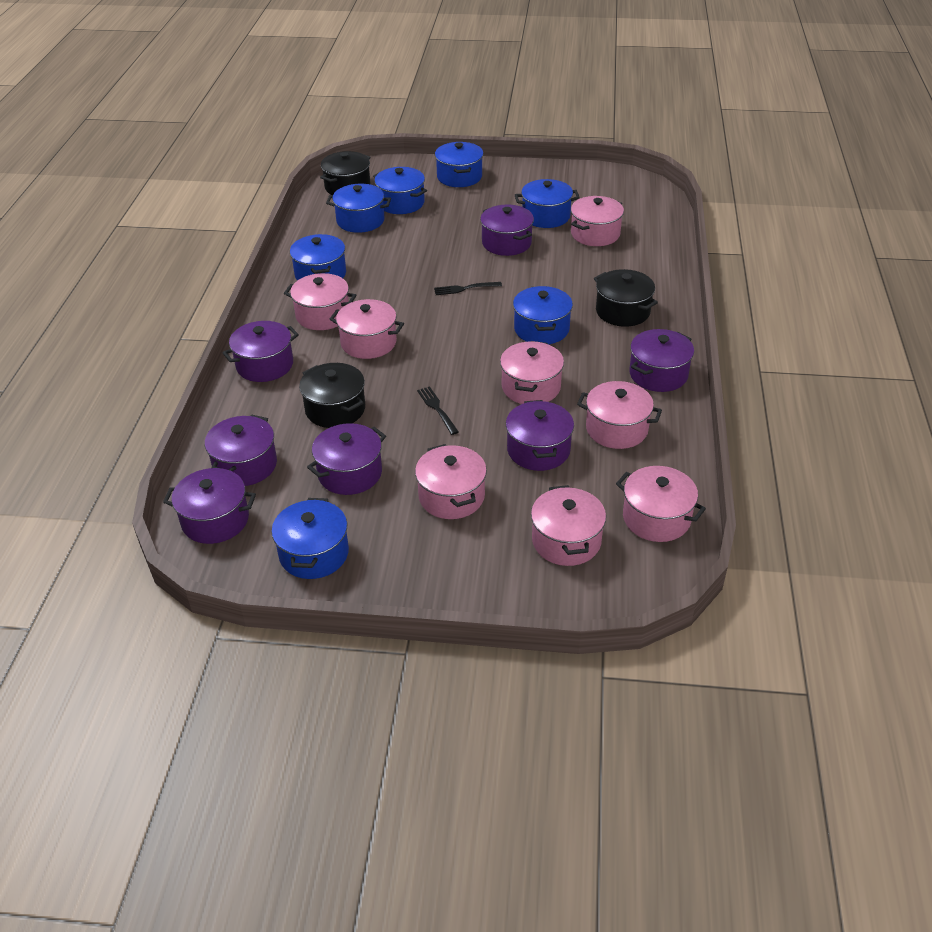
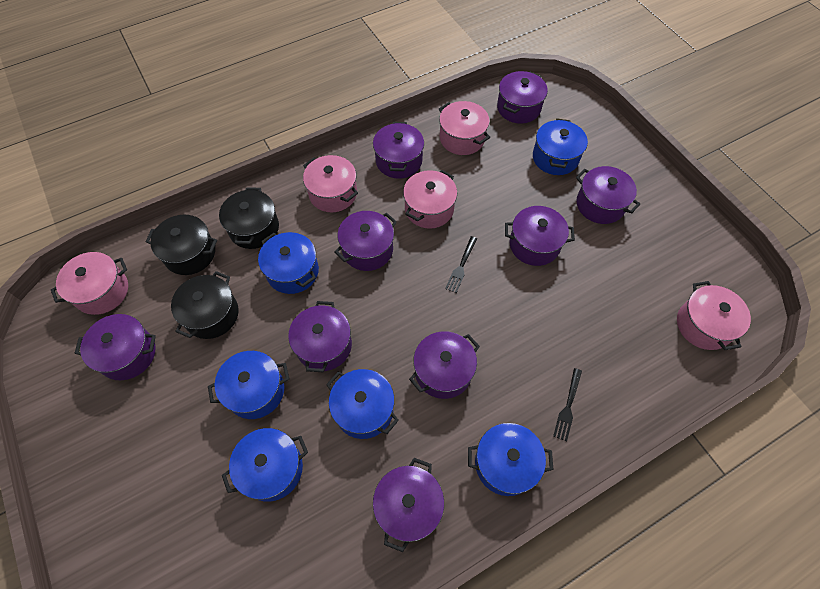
blue pot: [272,498,349,579] [290,234,346,281] [326,184,391,233] [373,167,427,214] [435,142,483,187] [513,286,573,344] [515,179,580,228] = 7 -> [208,351,289,419] [222,428,308,502] [258,232,319,294] [326,369,399,439] [468,423,554,496] [533,118,588,175] = 6
pink pot: [284,273,356,330] [330,299,404,359] [415,444,487,519] [500,341,564,404] [531,485,606,566] [571,196,624,246] [577,381,662,449] [616,466,706,542] = 8 -> [51,252,128,315] [303,155,358,212] [403,170,457,229] [439,101,490,155] [677,281,751,350] = 5
purple pot: [163,468,256,544] [205,415,277,486] [222,321,299,382] [307,423,386,495] [480,204,534,256] [506,400,574,471] [629,329,694,392] = 7 -> [75,314,156,380] [288,301,352,372] [334,211,397,271] [373,122,424,179] [373,458,444,552] [409,331,480,399] [497,71,548,124] [505,206,575,266] [576,166,640,224] = 9

